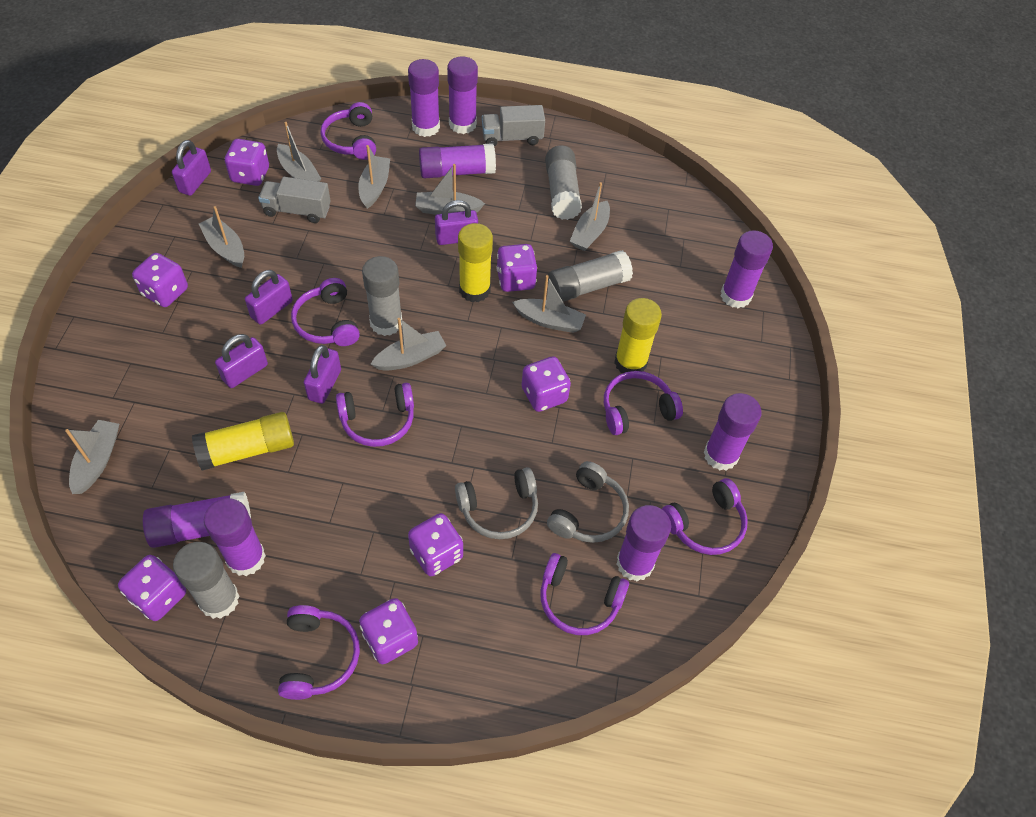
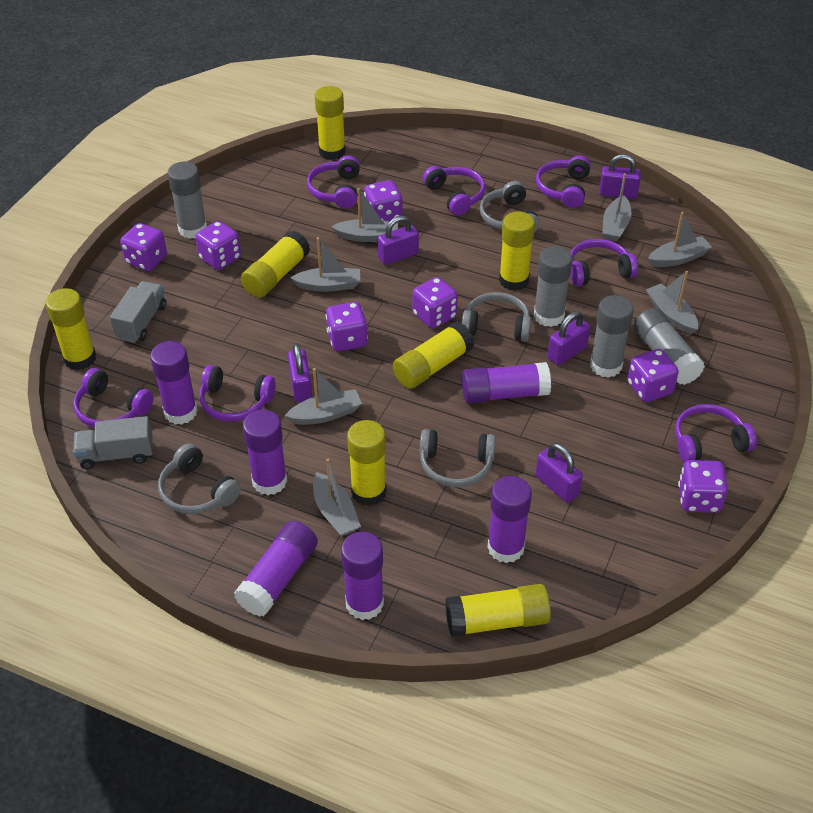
grey boat: [65,420,119,494] [199,206,244,268] [277,122,321,182] [358,145,390,209] [371,318,446,371] [415,164,485,215] [512,275,586,333] [570,182,610,251] = 8 -> [285,368,362,425] [291,237,360,292] [313,459,361,536] [331,188,398,242] [602,173,632,242] [646,271,698,334] [648,212,712,267] = 7
grey headphones: [455,467,538,539] [547,461,629,543] = 2 -> [158,443,241,514] [420,429,496,487] [462,292,531,342] [480,181,540,232] = 4
purple glue stick: [143,492,251,548] [204,498,266,576] [408,59,440,137] [419,143,496,178] [447,56,478,134] [617,505,671,581] [703,393,762,471] [721,230,773,308] = 8 -> [150,341,198,425] [234,521,318,617] [243,410,287,495] [341,532,384,620] [462,362,551,403] [487,476,532,563] = 6
yellow glue stick: [192,412,294,471] [458,223,493,302] [614,298,662,373] = 3 -> [46,288,96,370] [241,231,310,298] [315,86,346,160] [347,420,387,506] [393,322,474,389] [445,584,551,637] [499,211,535,291] = 7

